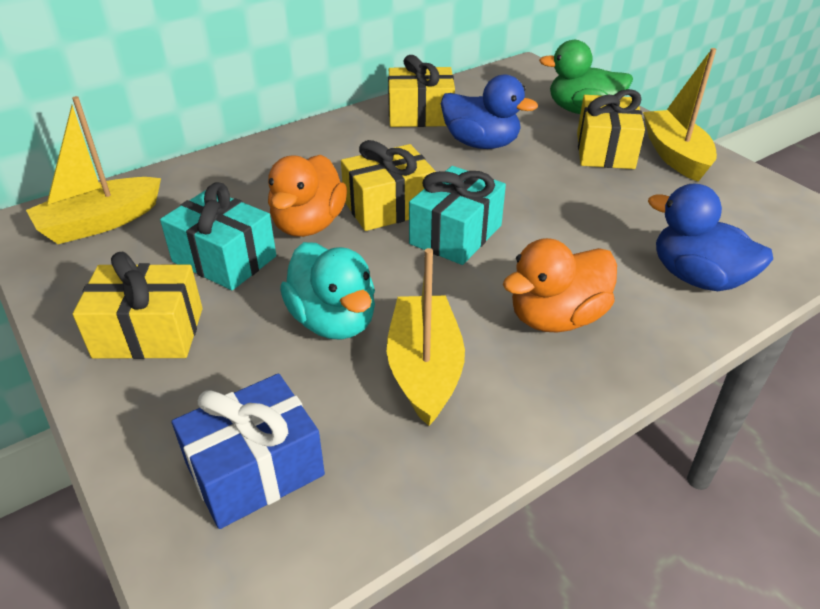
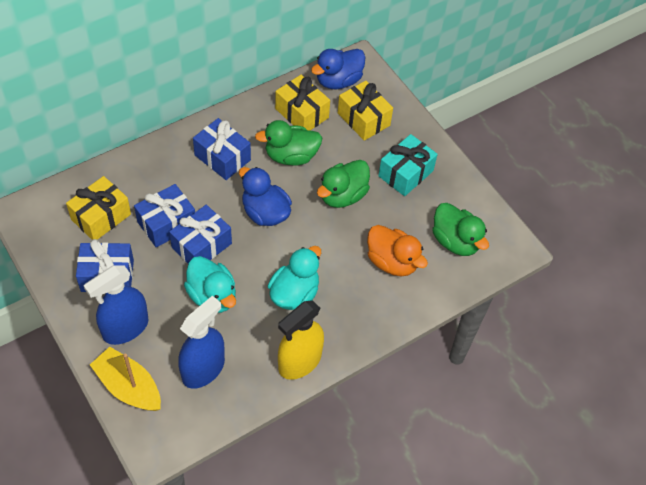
blue gift: [172,373,325,529] = 1 -> [76,239,134,292] [134,184,195,247] [169,205,232,263] [193,118,251,180] = 4
blue spray bottle: none = 0 -> [84,265,148,345] [178,296,225,389] = 2
green duck: [539,40,633,114] = 1 -> [255,120,322,166] [317,160,370,208] [432,203,489,256] = 3
orange duck: [268,155,347,237] [503,238,617,333] = 2 -> [367,225,428,276] = 1
turquoise duck: [280,242,375,340] = 1 -> [184,256,236,313] [268,246,321,310] = 2
turquoise gift: [160,182,276,290] [409,166,506,265] = 2 -> [378,134,438,196] = 1
yellow boat: [26,96,161,244] [387,248,465,426] [643,48,717,182] = 3 -> [90,347,161,411] = 1
yellow gift: [73,252,203,359] [341,140,436,231] [388,55,455,127] [577,89,645,169] = 4 -> [66,176,131,240] [275,75,330,130] [338,81,393,141] = 3
yellow spray bottle: none = 0 -> [278,300,324,380] = 1

